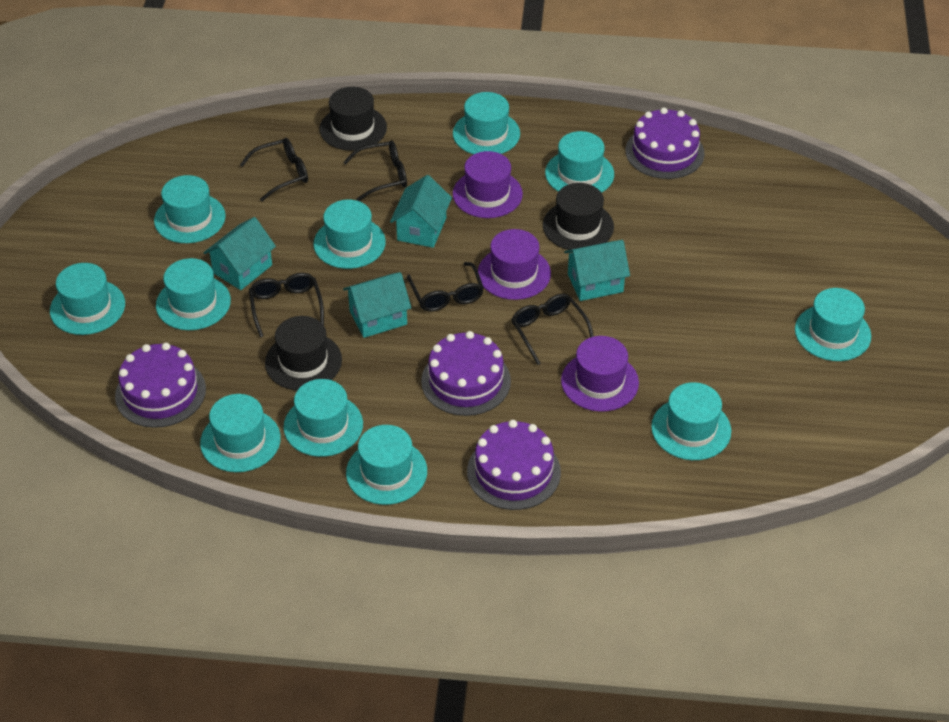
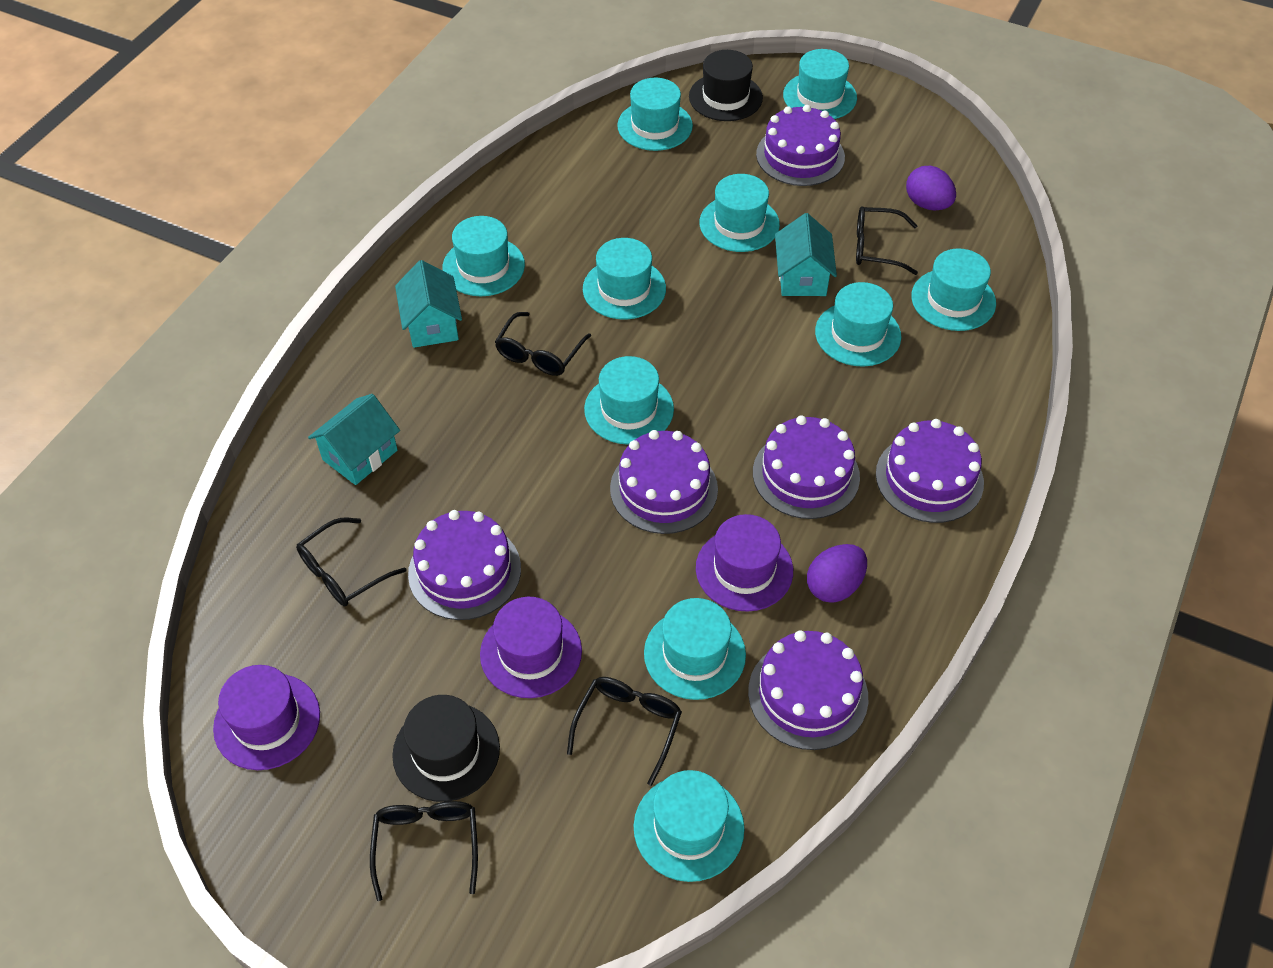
black hat: [265,316,342,390] [320,87,387,151] [543,183,614,250] = 3 -> [392,695,500,802] [689,50,763,121] = 2
purple cake: [115,343,206,428] [421,331,511,416] [467,420,561,510] [626,108,704,179] = 4 -> [408,510,521,620] [610,430,718,534] [748,630,868,750] [753,415,860,519] [756,105,845,186] [876,419,984,523] = 6
purple egg: none = 0 -> [807,544,867,603] [906,166,956,211] = 2
turquoise hat: [50,263,125,335] [154,175,226,243] [156,258,231,330] [200,394,281,472] [284,379,363,457] [313,200,386,269] [346,425,427,505] [453,92,520,154] [545,131,614,193] [651,382,731,460] [795,288,871,361] = 11 -> [442,216,525,296] [583,238,666,319] [584,356,674,445] [617,78,693,151] [634,770,745,882] [644,598,746,700] [699,174,780,252] [783,49,857,119] [815,282,901,367] [911,248,996,331] = 10
turquoise house: [204,217,276,290] [343,272,411,338] [390,175,452,248] [564,240,630,301] = 4 -> [308,394,400,485] [395,260,462,348] [775,213,837,296] = 3

